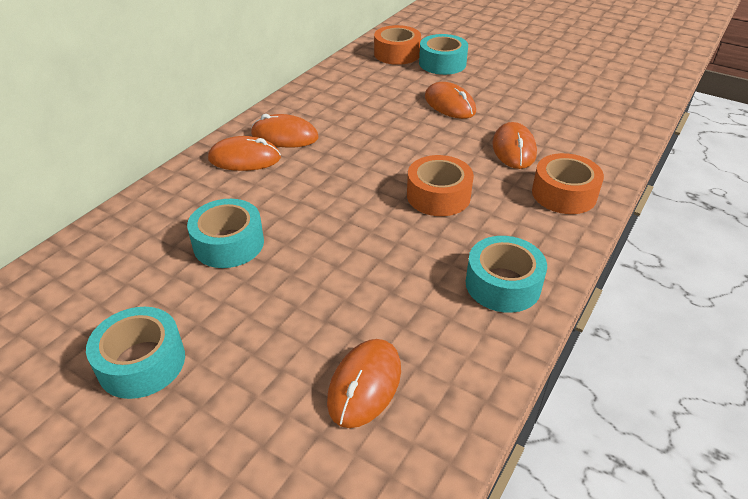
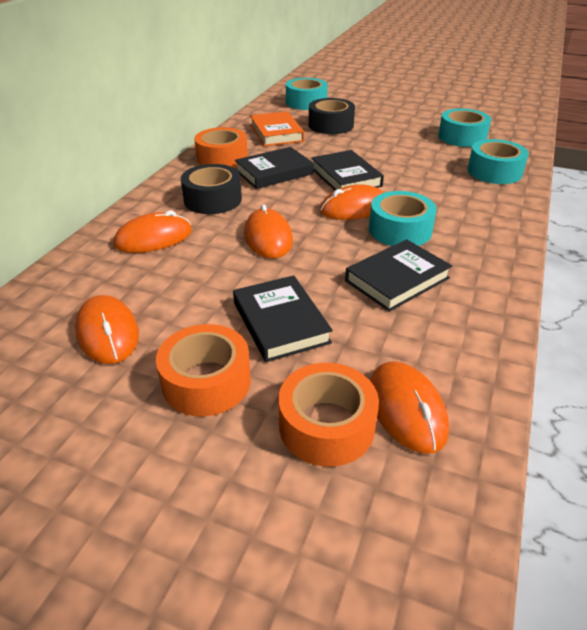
black book: none = 0 -> [233,275,333,362] [235,147,314,189] [311,150,384,191] [345,239,452,312] = 4
black tape: none = 0 -> [181,164,242,214] [309,98,355,134] = 2
orange book: none = 0 -> [250,111,304,146] = 1

